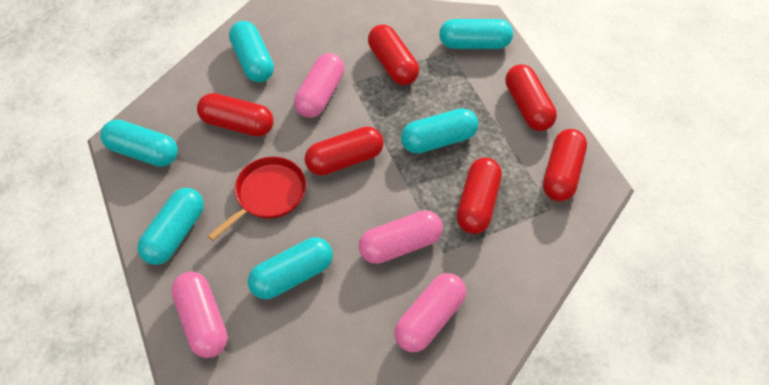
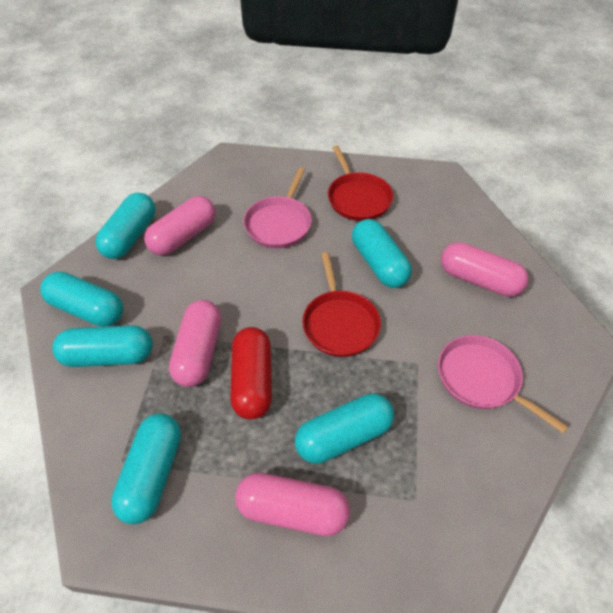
pink pan: none = 0 -> [243,168,312,248] [438,335,568,433] = 2
red capsule: [197,93,274,137] [305,126,384,176] [368,24,419,85] [457,157,502,234] [506,64,557,131] [543,129,587,201] = 6 -> [230,327,272,420] = 1
red pan: [207,157,306,241] = 1 -> [302,252,381,357] [328,145,393,221] = 2

